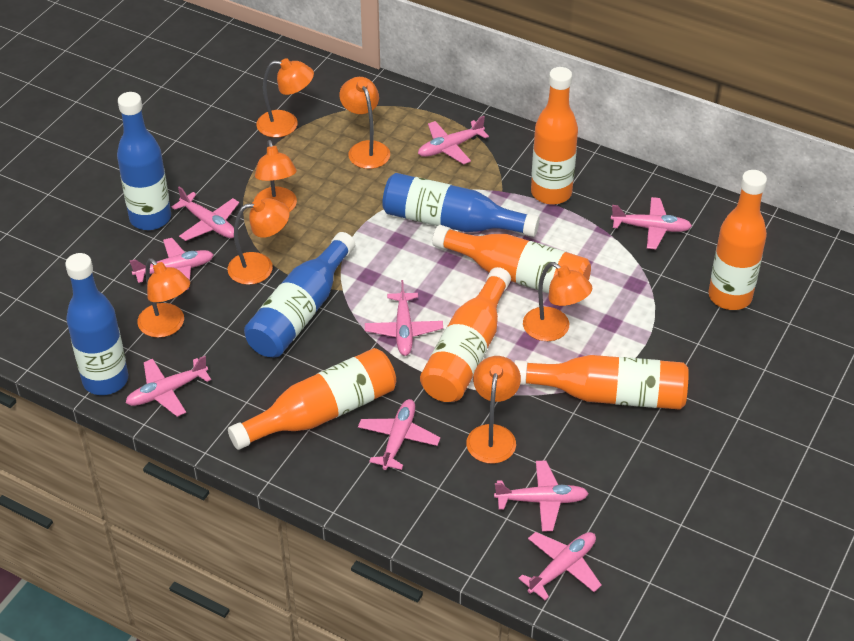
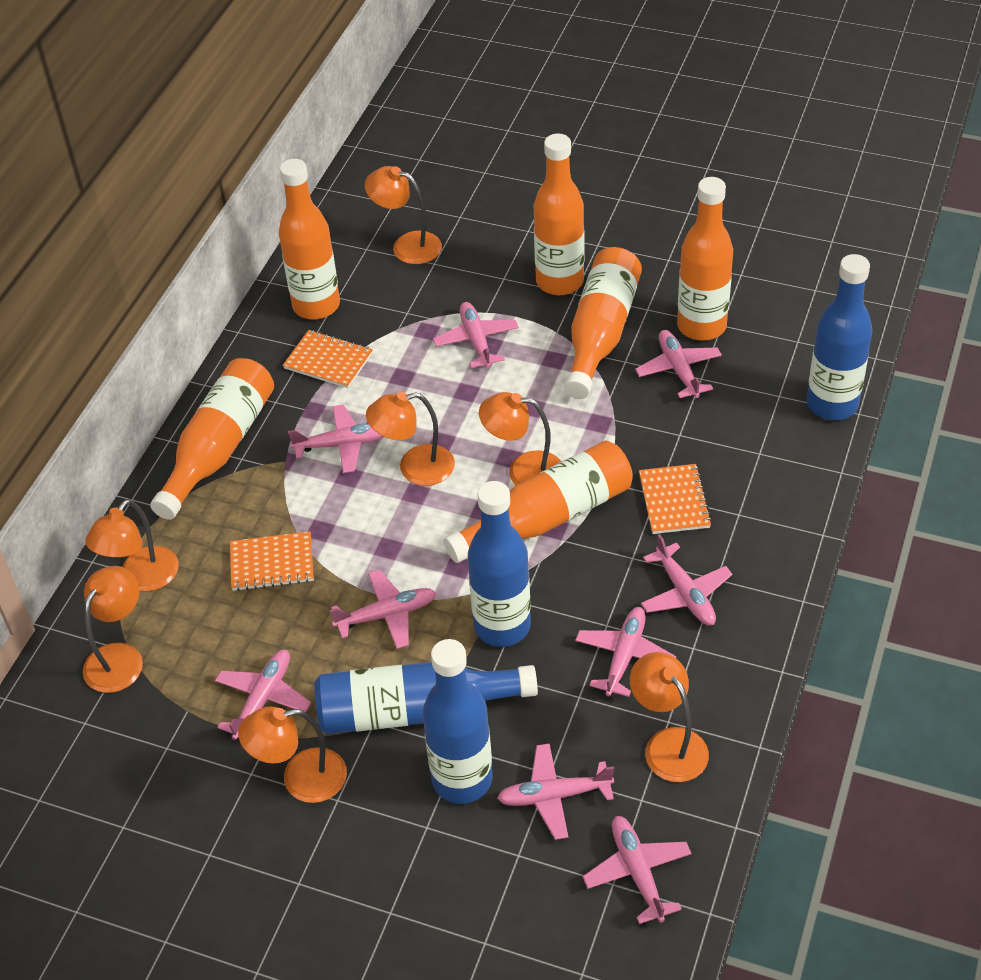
orange notebook: none = 0 -> [230,531,314,591] [283,330,373,388] [639,464,712,534] = 3

